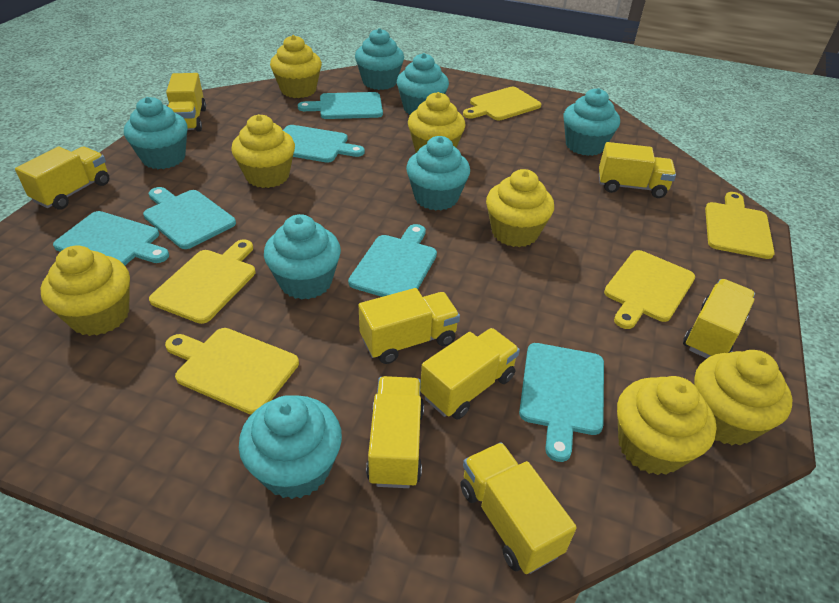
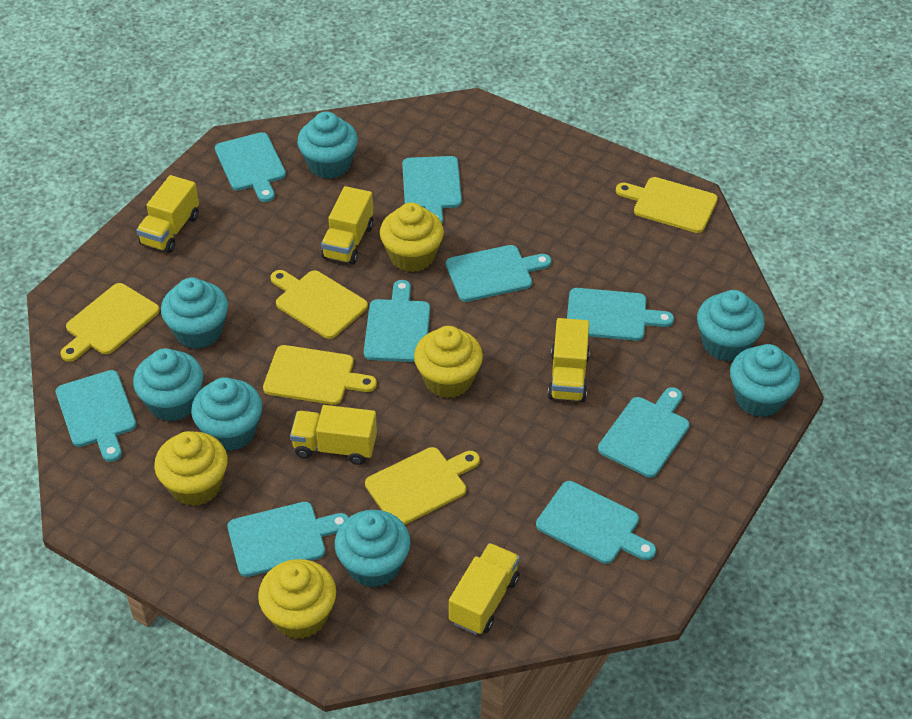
turquoise cutting board: [53,211,169,265] [143,187,236,249] [283,125,365,163] [298,92,383,119] [348,224,437,297] [519,343,604,462] = 6 -> [56,370,136,462] [215,132,286,202] [228,502,349,577] [364,280,430,362] [402,156,462,224] [446,245,551,302] [536,481,656,564] [567,288,674,341] [598,387,690,478] = 9
yellow cupcake: [41,246,130,336] [231,114,295,188] [270,35,322,98] [408,92,465,153] [486,169,554,247] [617,376,717,475] [694,350,793,446] = 7 -> [154,431,228,506] [258,559,336,639] [380,203,444,272] [414,326,483,398] = 4
yellow truck: [15,147,109,210] [166,73,206,132] [358,288,460,364] [366,376,424,488] [420,328,520,420] [461,442,577,574] [599,142,676,198] [683,279,755,358] = 8 -> [136,175,199,253] [290,405,377,465] [321,186,374,265] [449,543,520,635] [548,318,590,402] = 5

